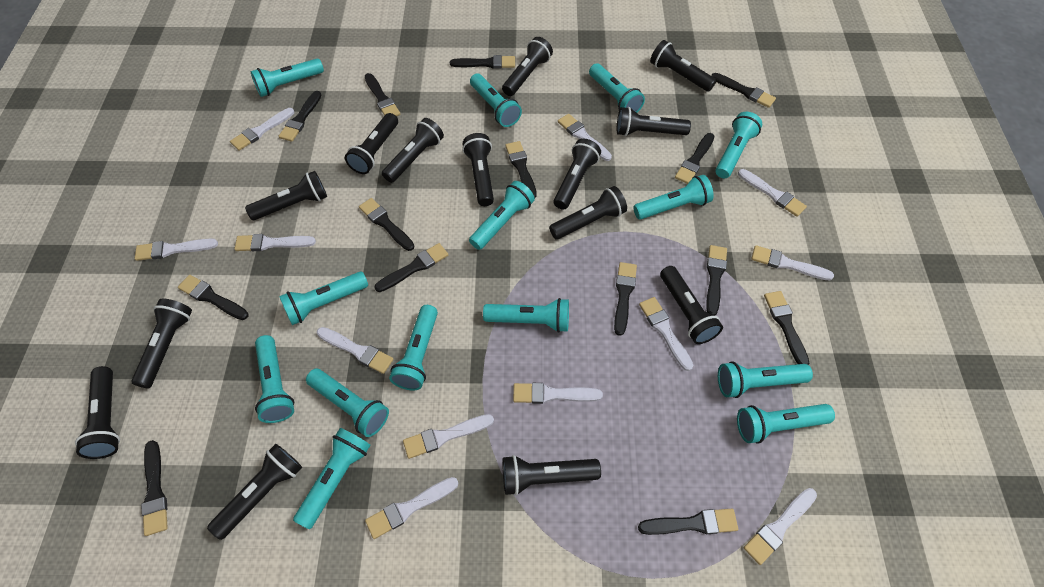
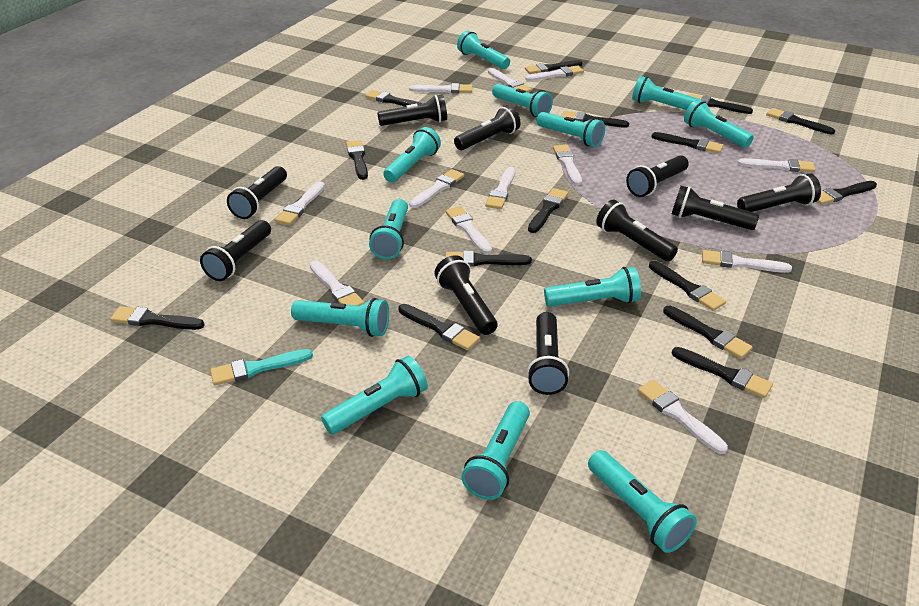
black brush: [141,440,168,536] [178,275,249,320] [279,91,321,142] [359,198,414,251] [365,73,400,116] [374,243,448,292] [450,55,515,69] [505,141,537,198] [614,262,637,336] [638,509,738,535] [675,133,714,184] [706,245,727,315] [711,73,776,108] [764,291,810,365] = 14 -> [110,306,204,330] [346,140,368,180] [365,90,423,107] [399,304,480,350] [445,251,532,267] [525,60,583,74] [528,188,568,233] [561,111,629,128] [649,261,726,311] [651,132,723,153] [663,306,753,359] [672,347,773,398] [689,94,753,114] [766,108,835,134] [817,181,877,205] = 15
black flashlight: [75,366,120,459] [131,299,192,388] [207,444,302,540] [245,171,327,220] [345,113,398,174] [382,118,444,183] [462,133,494,206] [502,37,553,96] [503,455,601,496] [549,186,627,240] [553,139,601,210] [617,107,691,136] [650,40,716,92] [660,266,723,344] = 14 -> [200,220,271,281] [227,166,287,219] [377,95,447,126] [434,255,498,335] [454,105,521,150] [527,312,569,395] [596,199,678,262] [626,155,689,197] [672,185,759,230] [737,173,821,212] = 10
turquoise brush: none = 0 -> [210,349,313,385] = 1
turquoise flashlight: [251,59,324,97] [255,335,294,423] [279,272,368,325] [293,428,370,529] [306,369,389,437] [389,305,438,390] [469,181,535,250] [470,74,522,127] [483,298,569,333] [589,63,645,113] [634,175,714,220] [715,112,762,178] [718,361,813,398] [737,404,835,444] = 14 -> [291,298,389,337] [321,356,428,434] [369,199,408,259] [383,127,441,183] [457,30,510,69] [461,401,530,500] [492,84,553,117] [537,112,605,147] [544,267,641,307] [588,450,697,553] [632,76,702,110] [684,99,754,148] = 12

